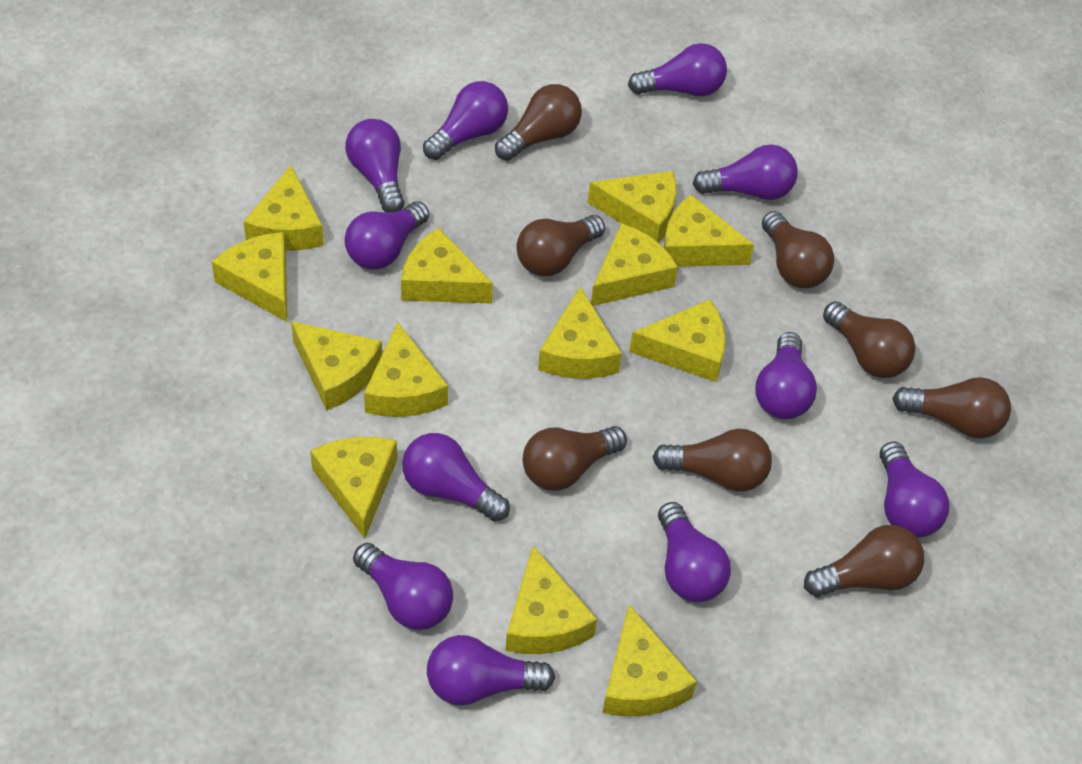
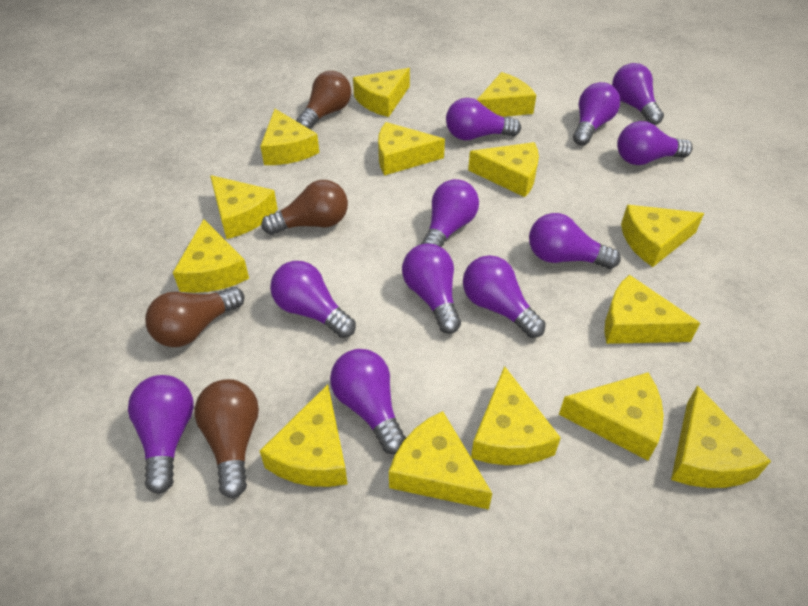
brown light bulb: [495,84,582,161] [517,215,605,276] [523,426,627,491] [653,429,772,491] [762,211,834,288] [804,525,924,597] [823,301,915,378] [892,377,1011,438] = 8 -> [145,287,245,347] [194,379,259,498] [262,180,348,235] [296,71,351,129] = 4
yellow cheese: [211,232,287,322] [244,165,324,251] [291,321,382,411] [310,437,397,539] [364,322,448,417] [401,228,493,304] [506,546,597,654] [538,287,622,379] [588,171,676,243] [591,223,678,306] [602,605,697,716] [629,299,725,382] [663,194,754,267] = 13 -> [173,219,249,293] [210,175,278,239] [260,109,319,165] [260,384,348,487] [353,68,410,117] [378,122,445,176] [389,411,492,509] [468,142,539,197] [471,366,561,465] [477,72,536,117] [559,372,663,460] [604,275,700,344] [621,205,704,267] [671,385,771,488] = 14

